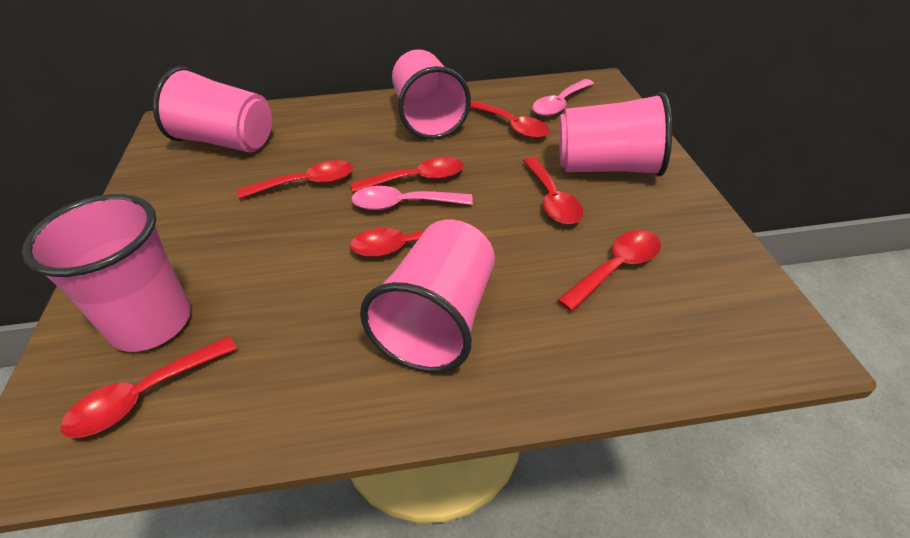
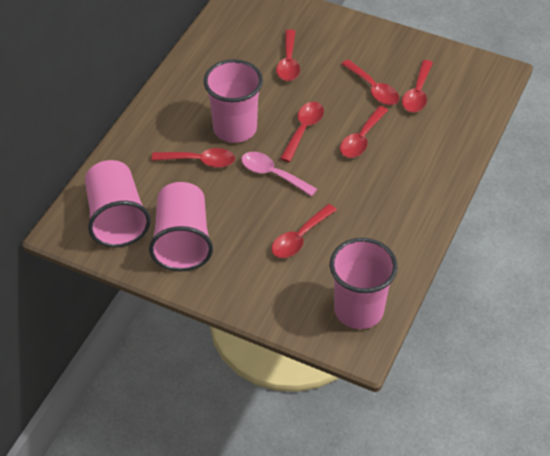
pink cup: [22,194,191,352] [153,66,272,153] [360,220,495,373] [392,49,471,140] [559,92,672,177] = 5 -> [85,160,151,247] [149,182,213,271] [204,59,263,143] [330,238,398,329] = 4
pink spoon: [351,186,473,210] [532,79,594,116] = 2 -> [241,152,317,196] = 1

